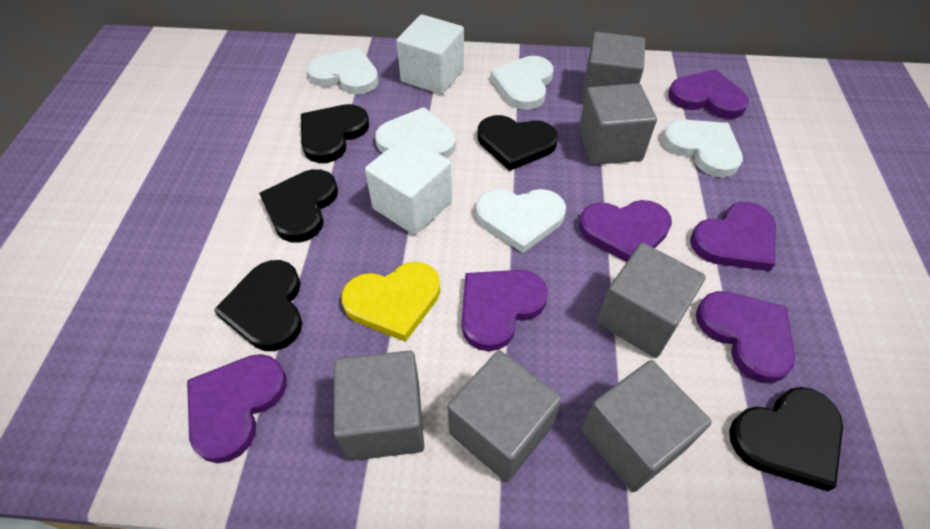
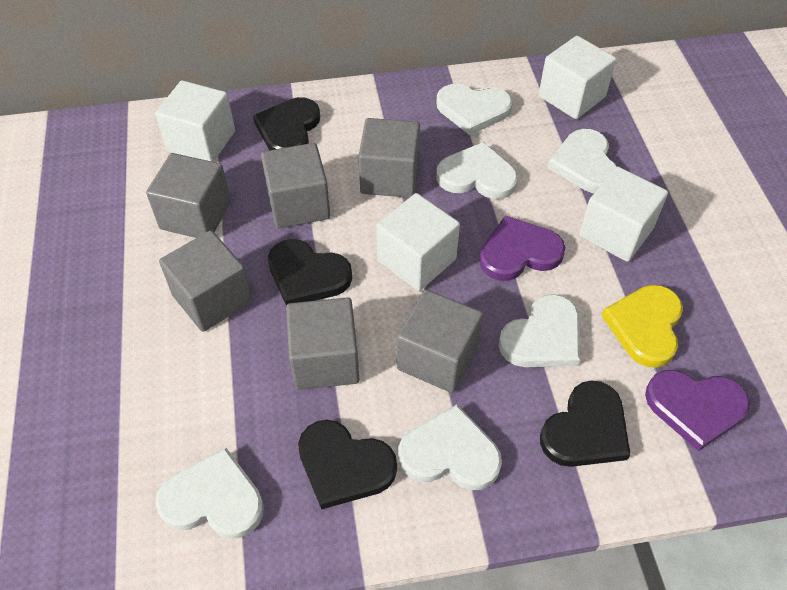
black heart: [214,260,302,351] [259,169,338,243] [301,104,369,163] [478,115,558,171] [729,387,843,491] = 5 -> [253,97,320,150] [268,239,352,306] [298,420,397,509] [540,380,631,467] = 4
purple heart: [187,354,287,463] [462,270,548,351] [579,200,672,262] [668,69,749,119] [690,202,776,271] [696,291,795,383] = 6 -> [479,215,566,281] [645,370,750,451] = 2
white cube: [365,136,452,235] [397,15,464,95] = 2 -> [155,80,235,162] [376,193,460,291] [539,36,616,119] [579,167,668,262] = 4
white heart: [307,47,379,94] [375,107,456,158] [476,189,566,253] [490,56,553,110] [662,120,743,178] = 5 -> [156,448,264,539] [398,404,502,490] [436,84,513,135] [436,142,518,199] [499,294,580,367] [547,129,617,193] = 6

